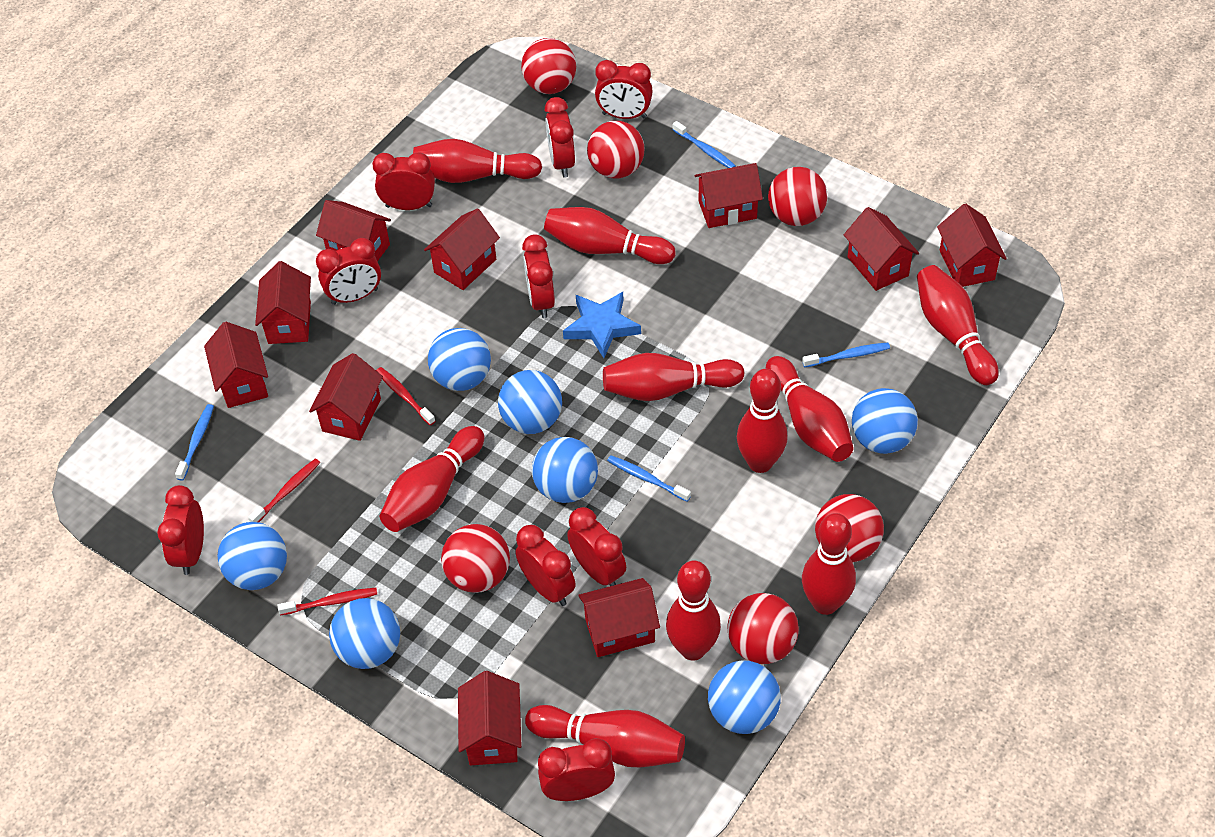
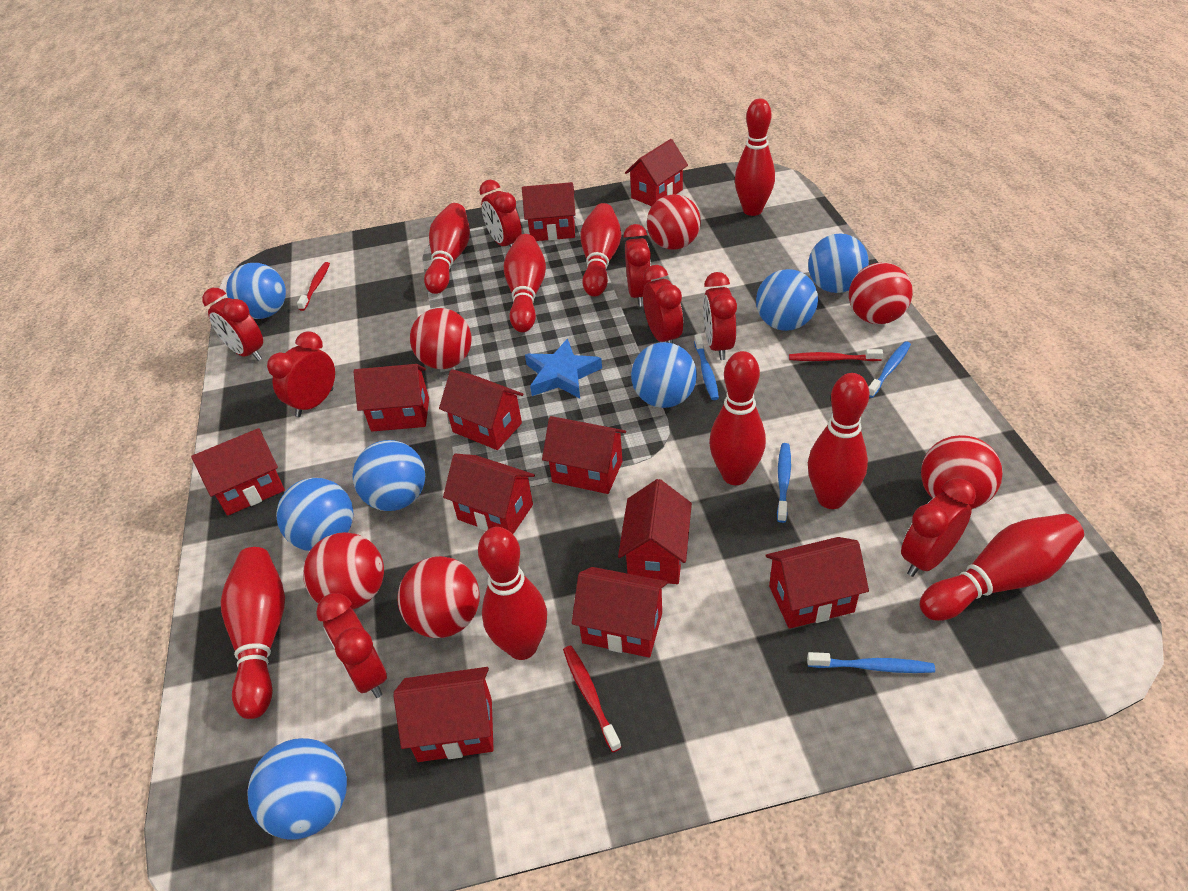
red bowling pin: [380,426,484,532] [413,139,542,183] [525,705,685,767] [544,207,676,264] [603,353,745,401] [666,561,721,661] [737,369,788,473] [766,356,854,462] [802,513,856,615] [917,265,999,385] = 10 -> [221,547,285,719] [424,203,470,294] [478,527,547,660] [504,234,546,332] [580,203,621,297] [709,351,766,485] [735,99,775,216] [808,373,869,509] [919,514,1084,621] = 9
red clock: [157,485,204,575] [316,238,381,305] [372,152,435,210] [516,525,576,606] [522,234,555,318] [538,738,615,801] [545,97,575,178] [567,507,626,586] [595,60,653,119] = 9 -> [202,288,263,361] [267,331,335,417] [316,593,387,698] [479,180,522,247] [624,224,652,307] [643,265,683,343] [703,272,737,360] [901,478,976,577] = 8
red house: [204,322,268,408] [255,261,311,344] [309,353,383,441] [316,200,391,261] [424,208,500,290] [458,671,522,765] [578,578,660,657] [694,163,763,228] [844,207,919,291] [937,204,1007,287] = 10 -> [191,428,285,516] [353,364,429,432] [393,667,494,762] [439,369,524,450] [443,454,535,534] [522,182,576,241] [542,416,626,494] [572,567,668,658] [618,479,692,584] [625,139,688,206] [765,537,869,629] = 11

